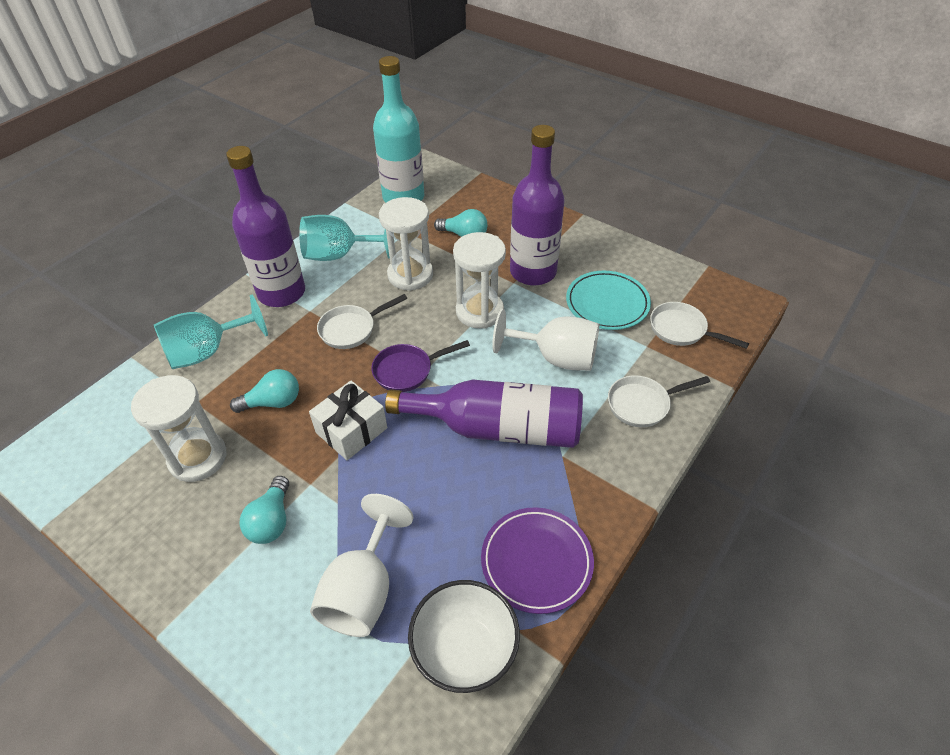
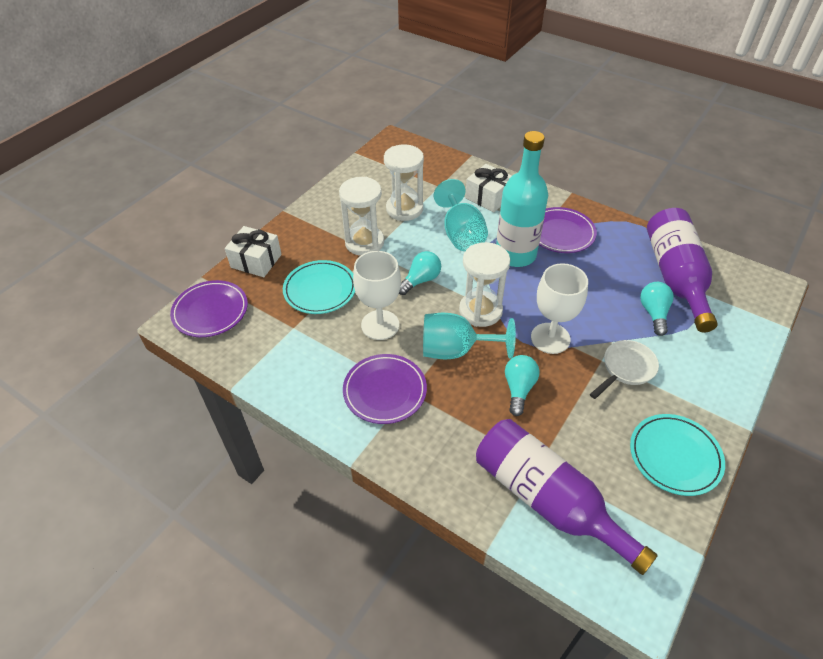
purple bottle: [226,146,305,307] [385,380,583,448] [510,125,564,286] = 3 -> [476,419,658,575] [647,208,718,333] = 2
purple pan: [371,340,470,392] = 1 -> none = 0
purple plate: [481,507,594,614] = 1 -> [170,280,248,337] [343,354,427,424] [539,207,597,253] = 3
turquoise plate: [566,271,651,330] = 1 -> [283,260,355,314] [630,414,725,496] = 2
white bowl: [408,580,520,693] = 1 -> none = 0
white gift: [309,381,387,460] = 1 -> [225,226,282,277] [465,164,512,212] = 2
white pan: [317,294,408,349] [608,375,710,427] [650,302,749,349] = 3 -> [590,340,659,399] = 1

